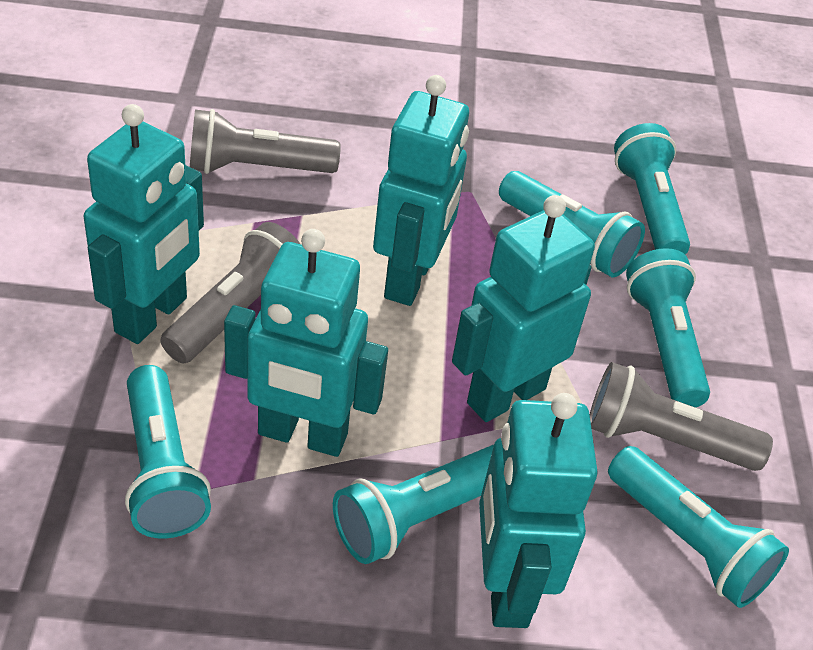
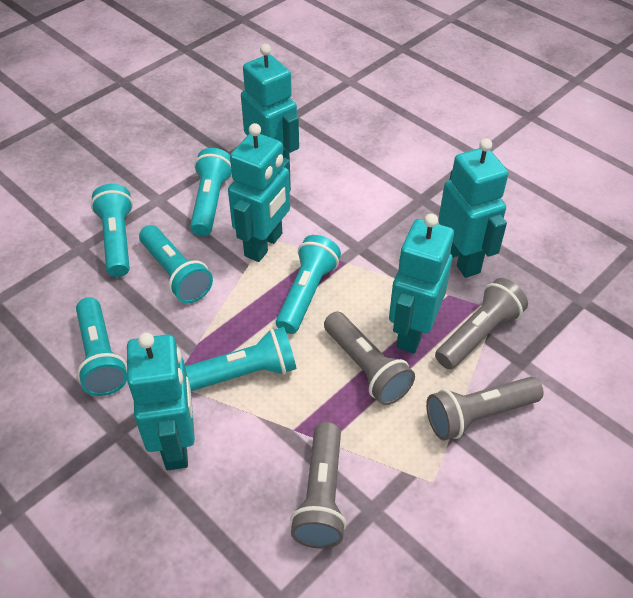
grey flashlight: [160,222,300,363] [190,109,341,174] [590,362,773,471] = 3 -> [290,422,346,549] [324,312,415,405] [426,377,544,440] [435,278,528,369] = 4

